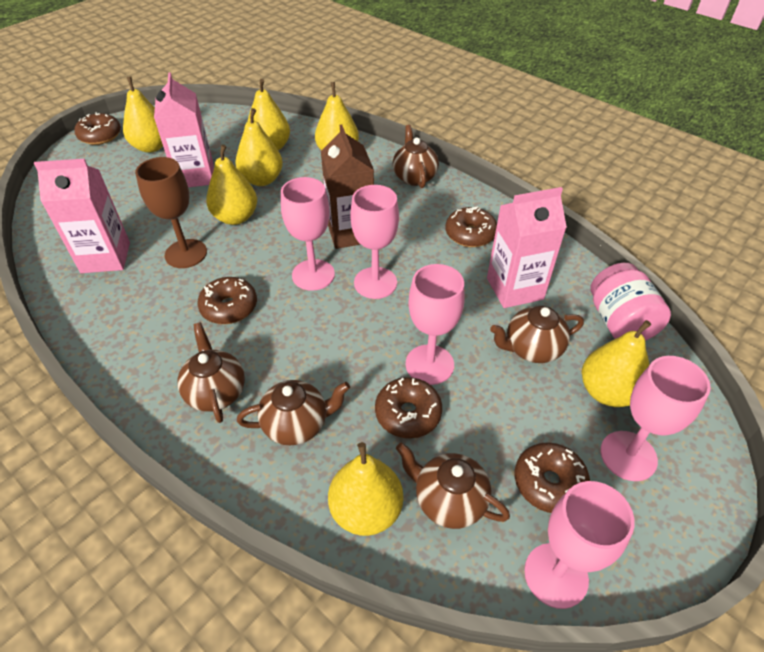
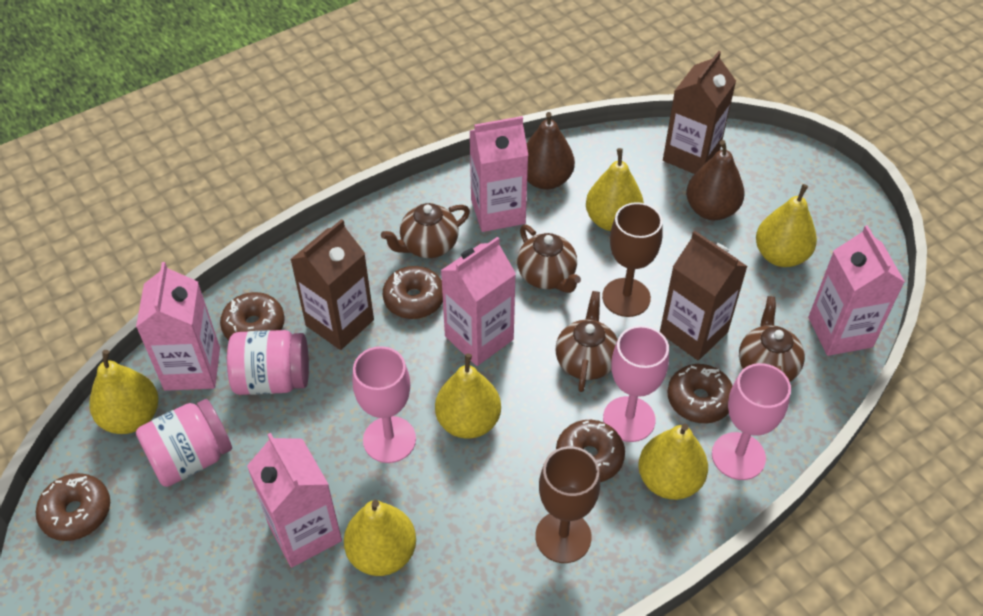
brown carton: [321,125,374,249] = 1 -> [290,219,374,350] [660,231,748,360] [663,51,736,174] = 3
brown goblet: [135,157,207,268] = 1 -> [535,446,600,563] [602,202,663,317] = 2
brown pear: none = 0 -> [527,112,575,190] [686,140,745,220] = 2
brown teapot: [177,322,245,423] [237,380,350,445] [392,125,439,188] [396,443,510,529] [490,306,584,363] = 5 -> [381,203,470,258] [517,225,581,293] [556,291,618,392] [739,296,805,382] = 4
pink carton: [34,159,130,273] [154,72,214,187] [487,187,567,308] = 3 -> [136,262,220,391] [247,433,342,568] [441,237,516,366] [470,116,528,232] [808,225,905,356] = 5
pink goblet: [281,177,335,291] [350,185,399,299] [406,264,465,385] [524,481,635,609] [600,356,711,481] = 5 -> [352,346,416,463] [603,326,669,442] [712,363,791,480] = 3
pink jar: [591,263,671,341] = 1 -> [136,399,232,487] [227,330,309,395] = 2
yellow pear: [123,77,163,153] [206,144,257,225] [235,108,283,186] [247,79,290,151] [315,82,359,151] [328,442,403,536] [582,320,651,407] = 7 -> [89,350,158,434] [344,500,416,576] [435,354,501,438] [586,148,644,231] [638,423,708,500] [756,184,817,267] = 6

